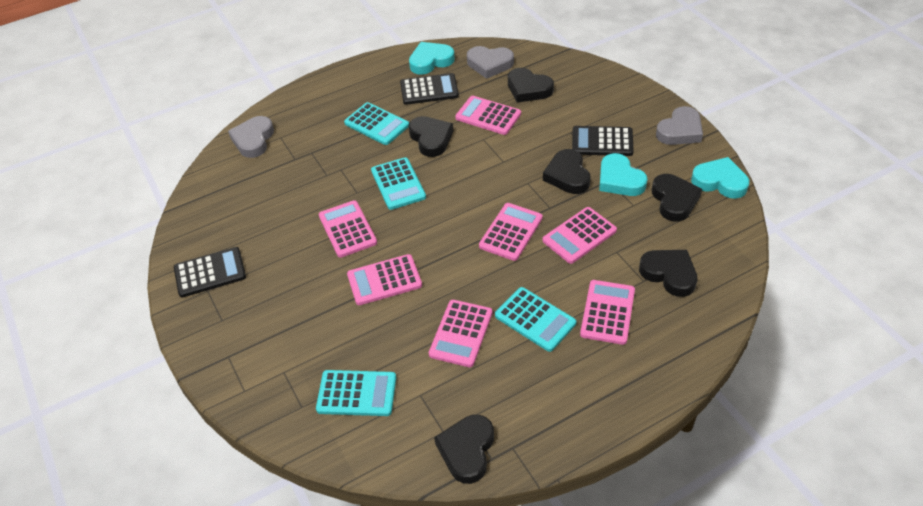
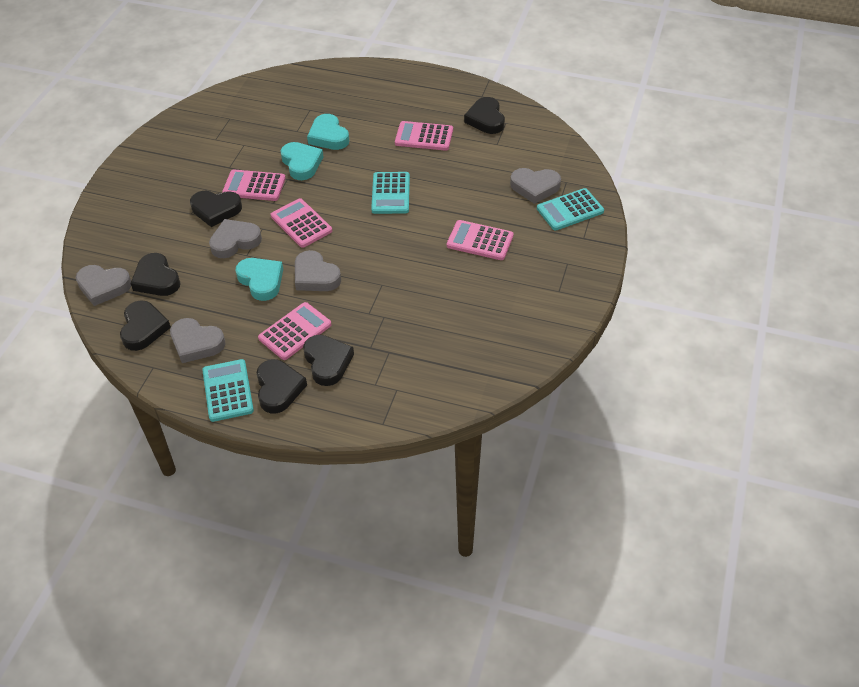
black calculator: [174,247,246,297] [400,73,459,105] [572,126,634,156] = 3 -> none = 0
grey heart: [228,116,274,158] [467,46,514,79] [656,106,703,145] = 3 -> [76,265,131,306] [170,318,225,363] [209,219,262,258] [295,250,341,291] [510,168,561,204] = 5
pink calculator: [319,200,377,258] [347,254,422,305] [429,300,492,367] [455,96,521,135] [479,203,543,261] [543,207,617,264] [580,280,635,345] = 7 -> [222,169,286,201] [258,302,332,360] [271,198,332,248] [395,121,453,151] [447,220,514,260] = 5
turquoise calculator: [316,370,396,416] [344,102,409,145] [371,157,426,210] [495,287,576,352] = 4 -> [202,359,254,422] [371,172,410,214] [537,188,604,231] = 3

